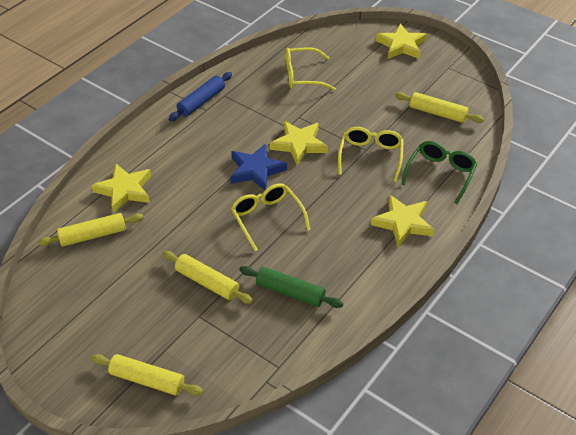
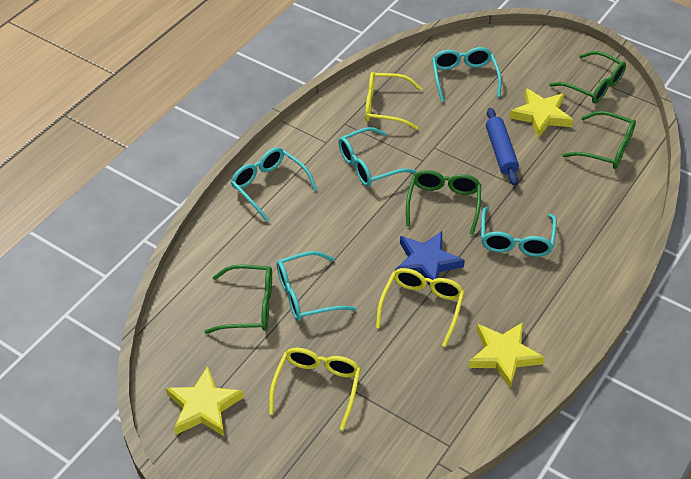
green glasses: [401,141,477,204] = 1 -> [204,264,272,334] [406,170,481,235] [549,51,626,103] [562,111,636,169] = 4
green rolling pin: [239,266,343,308] = 1 -> none = 0
turquoise glasses: none = 0 -> [231,147,317,222] [277,251,356,321] [338,127,416,187] [432,47,502,102] [481,206,557,257] = 5
yellow rolling pin: [38,213,144,247] [91,354,203,396] [163,251,253,304] [395,92,484,123] = 4 -> none = 0
yellow star: [91,163,151,213] [270,121,328,165] [371,195,434,247] [376,23,427,59] = 4 -> [166,366,244,436] [468,322,545,389] [509,88,573,138] = 3

